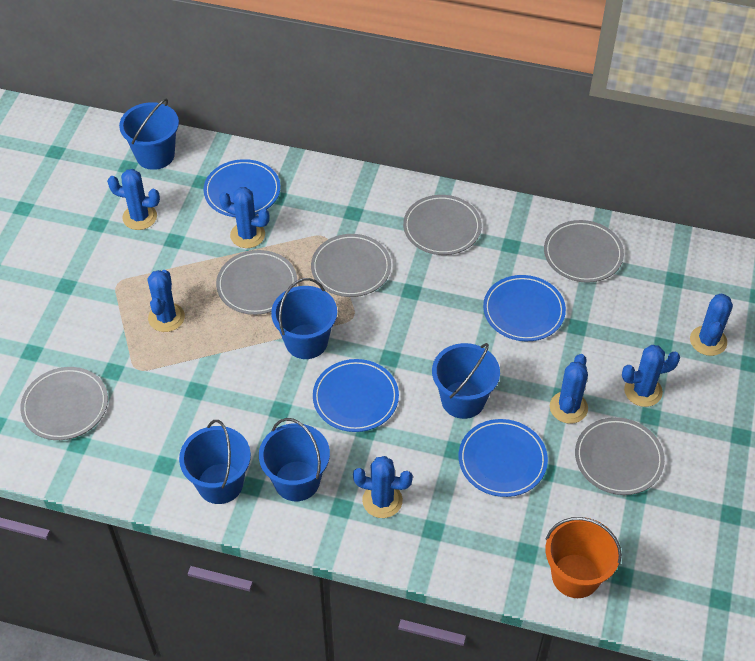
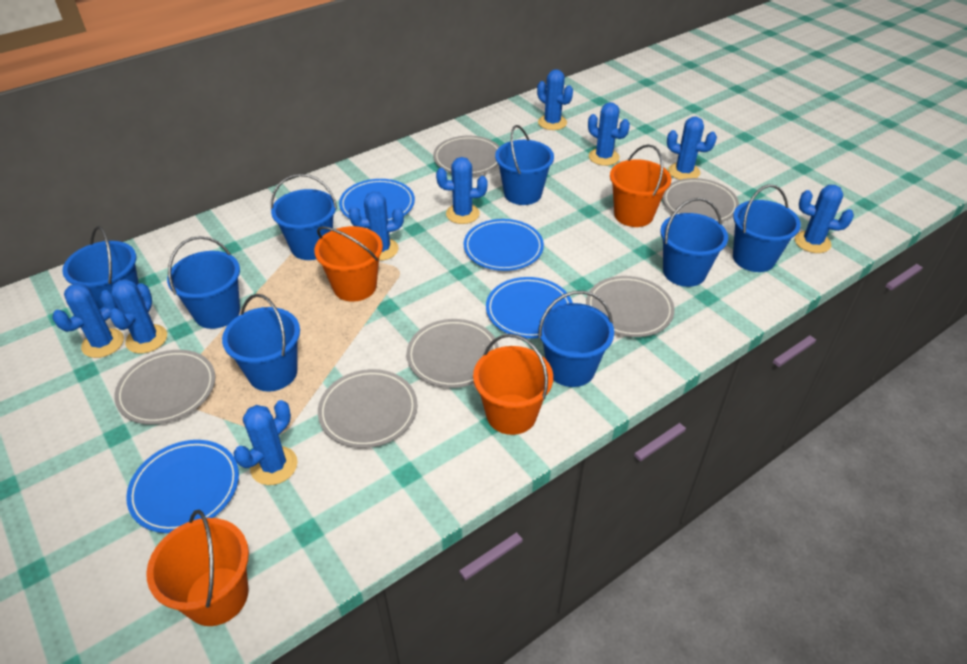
blue bucket: [119,99,179,170] [179,420,251,504] [259,418,330,501] [271,278,337,359] [432,343,500,419] = 5 -> [62,226,139,309] [167,236,240,329] [222,294,300,392] [271,174,337,260] [495,125,554,205] [538,291,614,387] [660,198,728,287] [733,185,801,272] = 8
blue cactus: [107,169,160,230] [147,270,185,332] [219,187,270,248] [353,456,413,518] [550,354,588,424] [622,345,680,407] [690,294,733,356] = 7 -> [53,283,124,358] [110,279,167,353] [233,400,297,485] [348,192,404,261] [436,157,487,224] [537,69,573,130] [588,102,630,166] [667,116,717,180] [795,185,854,253] = 9
orange bucket: [545,517,622,598] = 1 -> [146,510,249,626] [314,226,383,302] [473,334,553,435] [610,144,671,227] = 4

